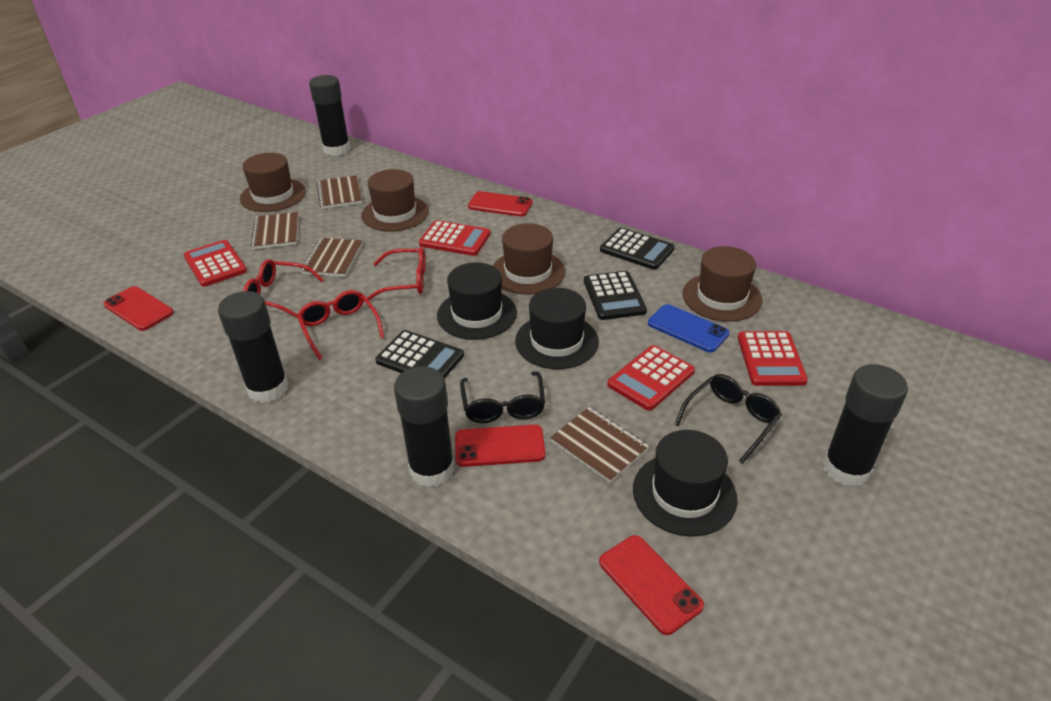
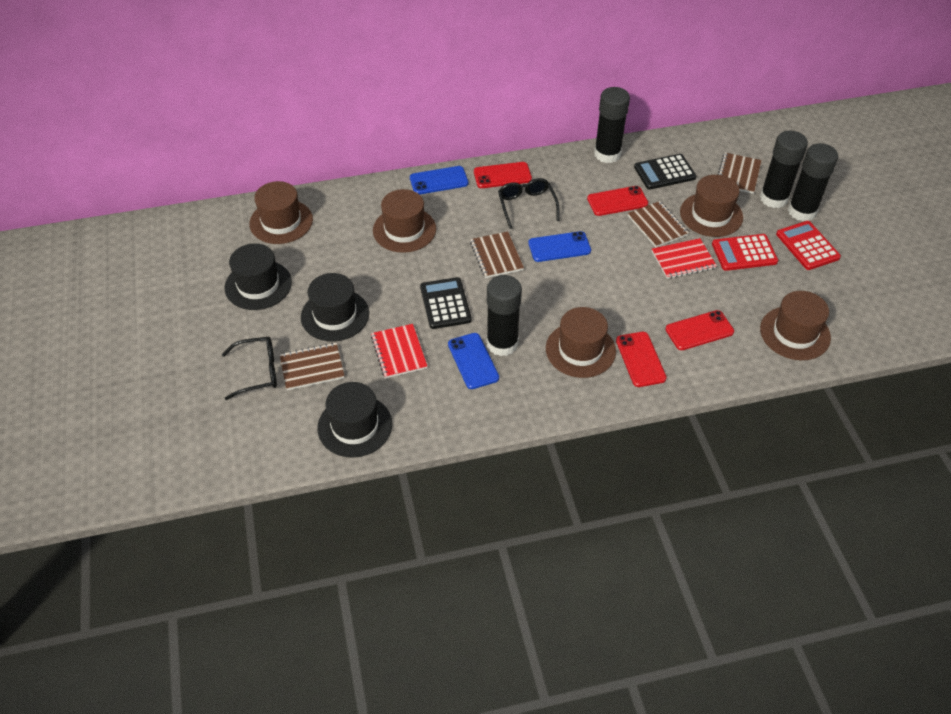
black calculator: [375,330,464,379] [584,271,647,320] [600,228,675,270] = 3 -> [420,277,471,329] [634,154,696,190] = 2
blue phone: [648,304,730,353] = 1 -> [410,166,468,195] [448,333,499,389] [528,231,591,262] = 3
brown hat: [240,153,306,212] [361,169,429,232] [493,223,566,294] [682,246,762,322] = 4 -> [249,181,313,244] [373,189,436,253] [546,307,616,378] [680,175,743,237] [760,291,831,360] = 5
red calculator: [184,240,247,287] [419,220,490,256] [607,345,695,411] [738,331,808,386] = 4 -> [712,234,778,271] [776,221,841,270] = 2
red glasses: [243,259,324,318] [297,290,385,360] [367,247,426,300] = 3 -> none = 0
red notebook: none = 0 -> [371,324,427,378] [652,238,717,279] = 2

